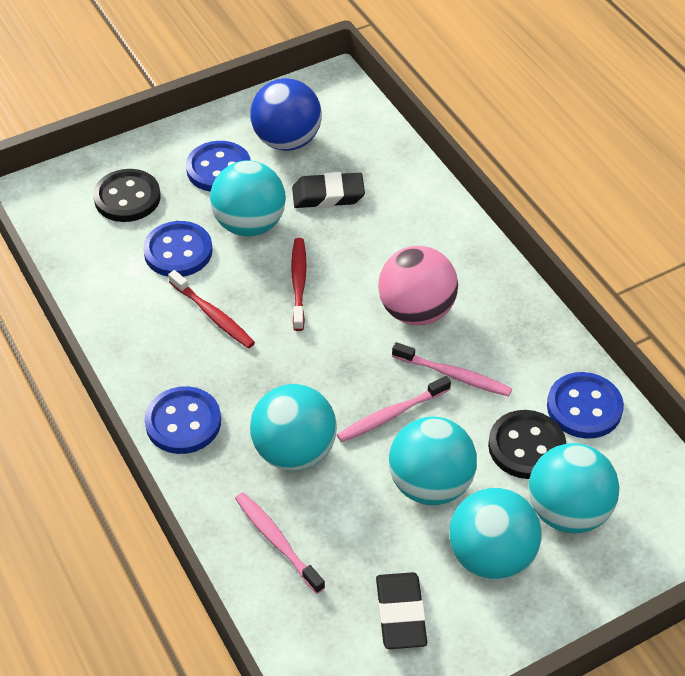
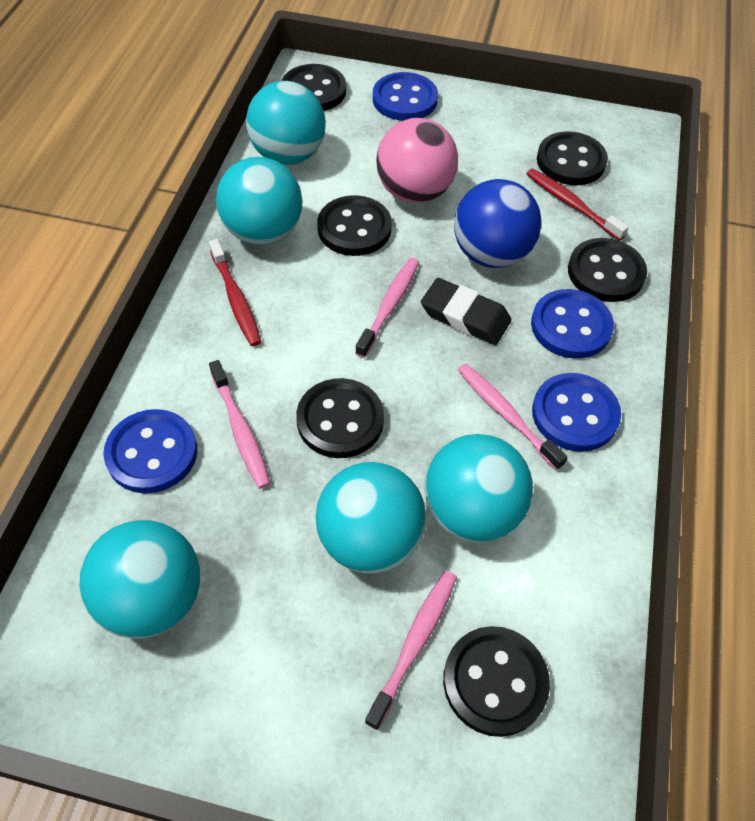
black button: [93,169,161,222] [488,410,566,479] = 2 -> [282,64,346,111] [296,378,384,458] [317,195,392,256] [443,626,550,737] [537,131,608,185] [568,238,647,302] = 6
black eraser: [292,172,365,208] [376,572,427,649] = 2 -> [421,278,511,345] = 1
pink toothbrush: [235,492,325,594] [337,376,451,442] [392,342,512,397] = 3 -> [209,360,271,489] [355,258,419,358] [365,571,457,730] [457,363,568,470] = 4

